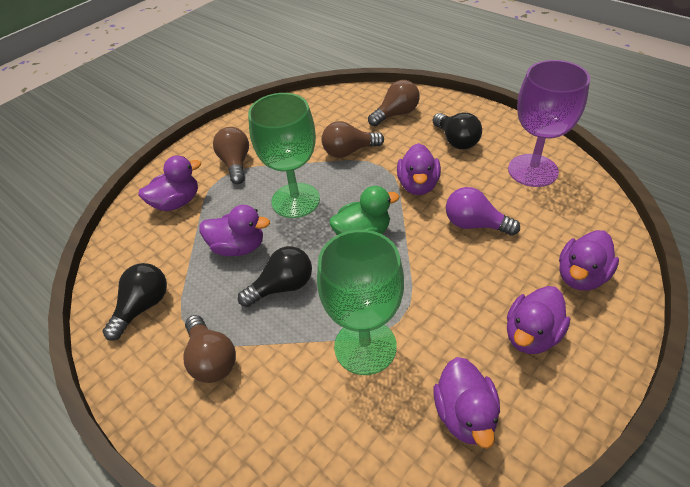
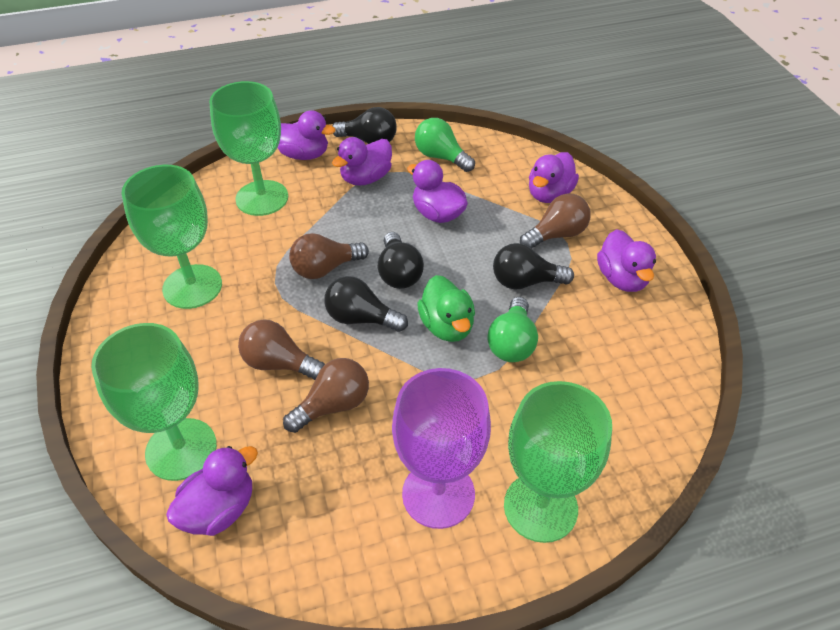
black light bulb: [102,263,167,341] [238,246,312,307] [433,113,482,149] = 3 -> [324,276,408,332] [332,107,397,144] [378,232,424,289] [493,243,574,289] = 4
green goblet: [248,93,320,218] [317,230,404,375] = 2 -> [91,323,217,481] [122,165,222,309] [209,81,288,216] [504,381,612,543] = 4
green light bulb: none = 0 -> [415,118,475,172] [488,297,538,362] = 2
purple light bulb: [446,187,520,236] = 1 -> none = 0

